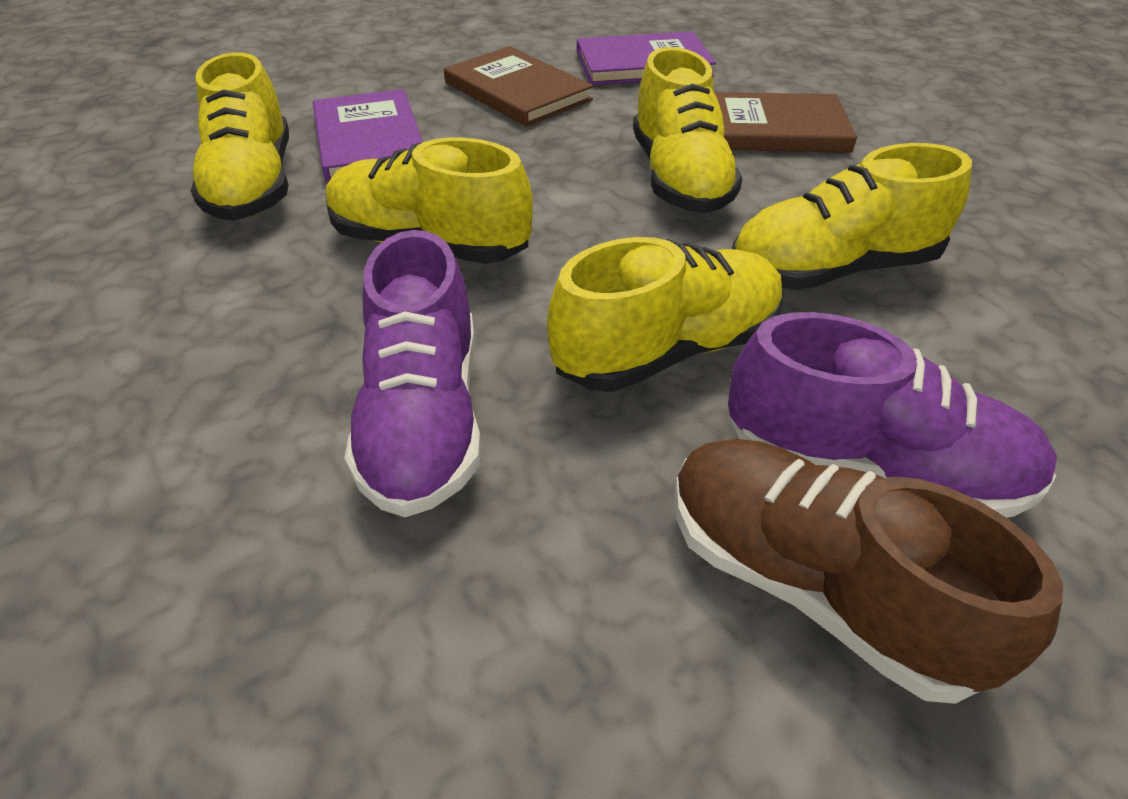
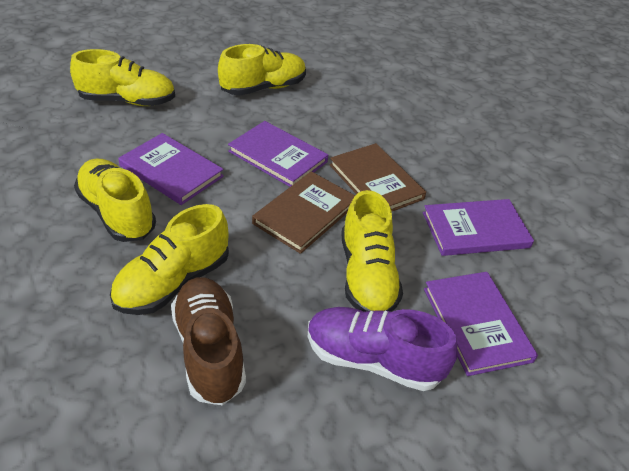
purple book: [313,89,423,183] [577,32,716,85] = 2 -> [118,133,224,205] [228,121,328,187] [423,199,534,256] [424,272,538,376] = 4
purple shoe: [345,230,481,517] [728,312,1057,518] = 2 -> [308,307,458,391] = 1

